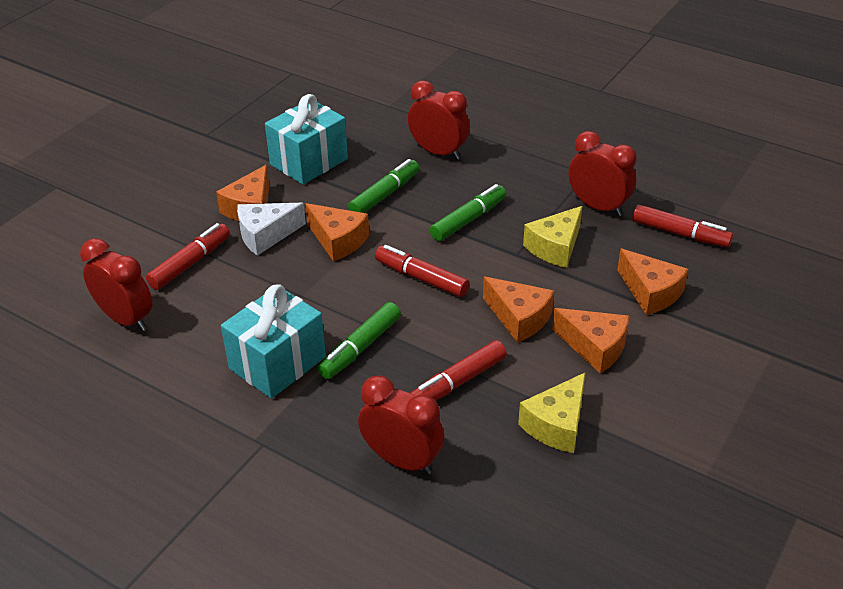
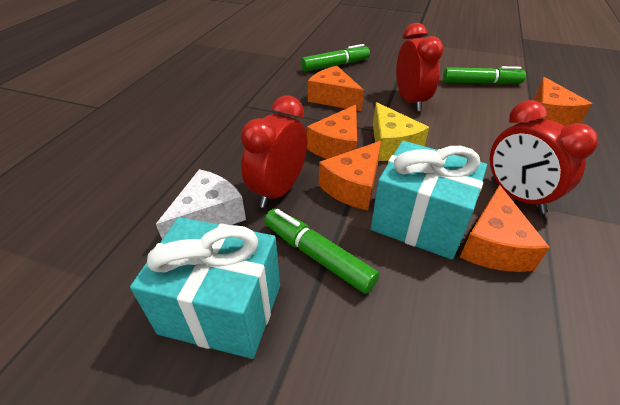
red clock: [80,238,153,331] [358,375,445,475] [408,80,470,160] [569,131,637,217] = 4 -> [241,95,307,208] [396,23,444,111] [490,100,599,214] = 3
red marker: [146,223,230,290] [375,245,469,297] [410,340,507,401] [632,205,733,247] = 4 -> none = 0
yellow cheese: [518,372,586,453] [523,206,582,268] = 2 -> [373,102,429,161] = 1

